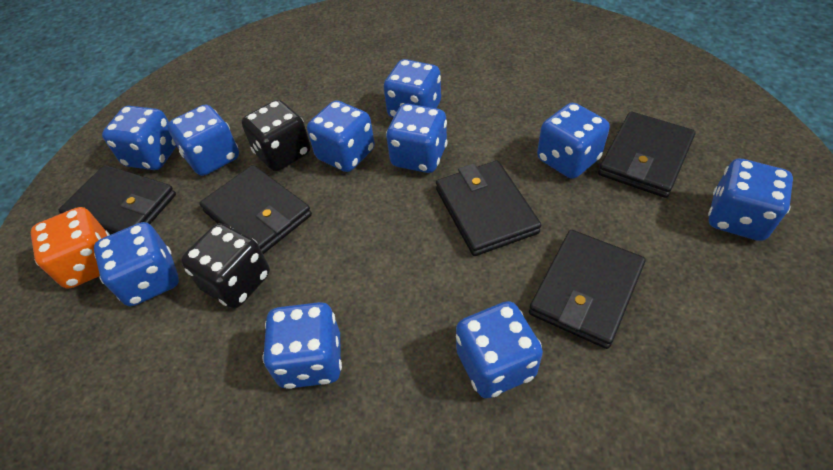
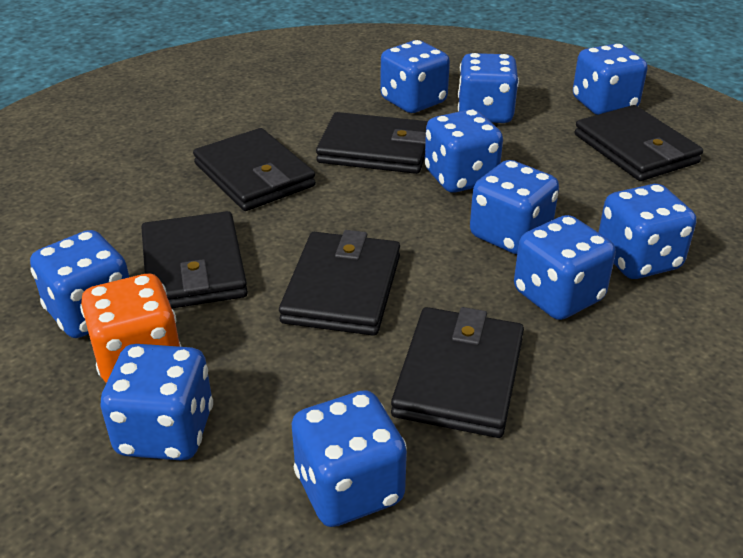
black dice: [181,223,270,308] [241,100,311,171] = 2 -> none = 0
black wallet: [59,165,176,235] [200,165,312,254] [436,160,541,256] [529,230,646,349] [598,112,696,198] = 5 -> [141,211,248,308] [193,128,316,211] [279,230,400,336] [316,112,428,174] [391,307,524,438] [575,105,703,181] = 6

